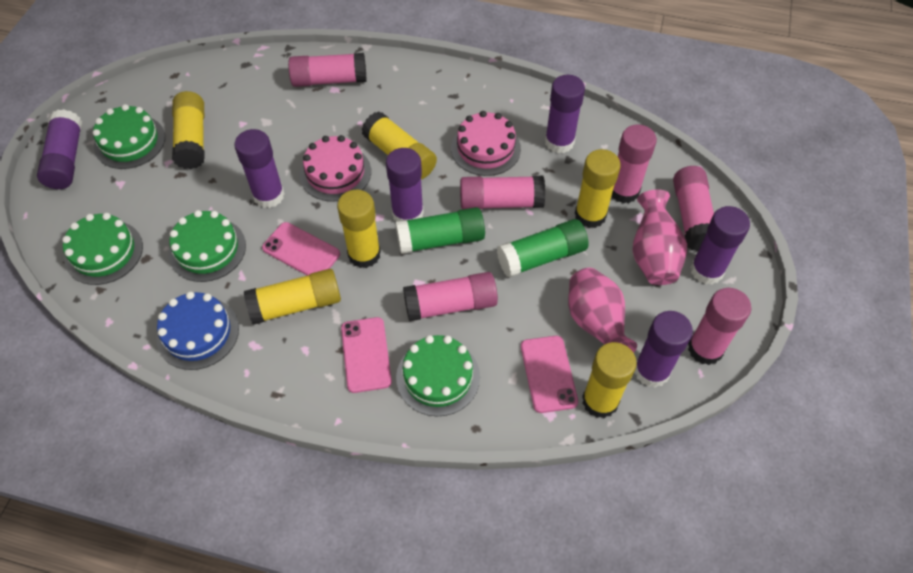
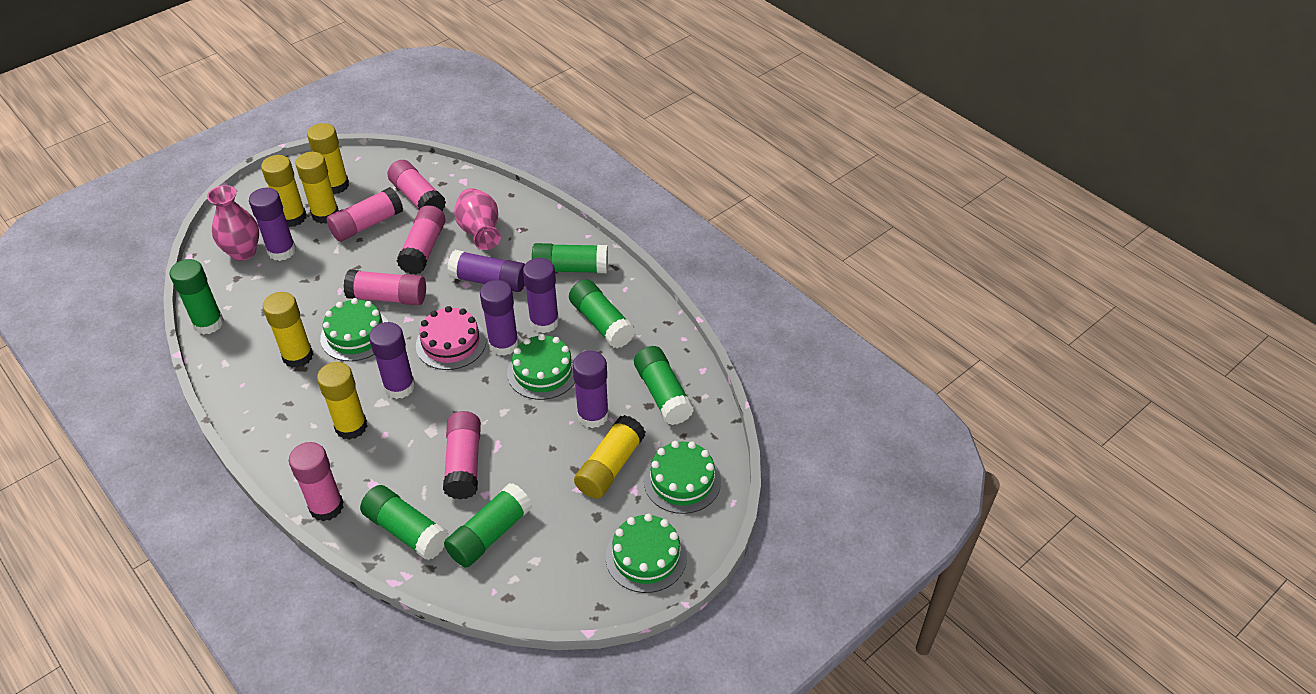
blue cake: [156,291,239,370] = 1 -> none = 0
green glue stick: [395,207,485,254] [497,219,589,278] = 2 -> [170,259,224,335] [360,485,449,560] [444,483,533,568] [532,243,608,273] [569,279,636,348] [634,346,694,425] = 6
pink cake: [300,135,371,202] [451,111,521,176] = 2 -> [416,306,486,370] = 1
pink phone: [262,222,340,276] [341,317,392,393] [521,336,578,413] = 3 -> none = 0

